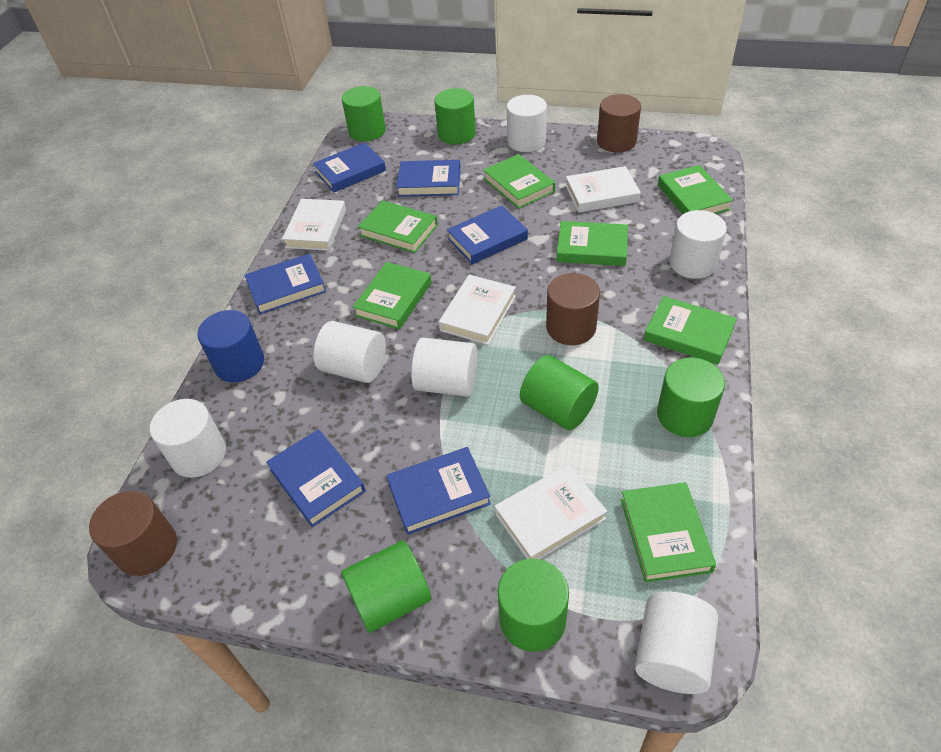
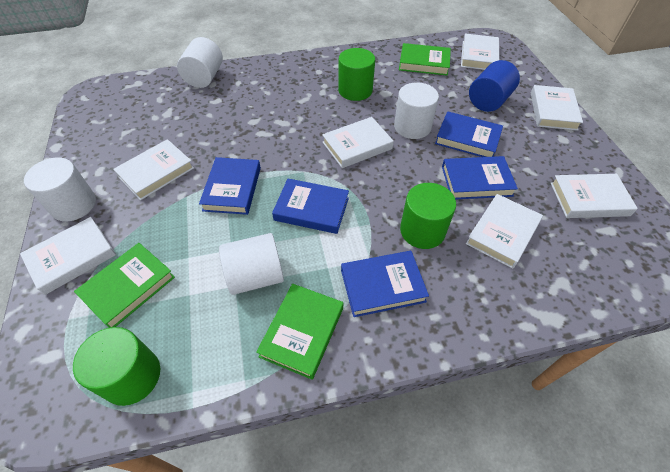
blue book: [245,253,326,314] [266,429,366,527] [313,142,386,192] [387,447,491,535] [396,160,461,197] [447,205,528,264] = 6 -> [199,157,261,215] [272,179,349,234] [341,251,429,317] [435,111,503,157] [442,156,518,199] = 5
brown cylinder: [89,491,177,576] [546,273,600,345] [597,94,641,153] = 3 -> none = 0
green book: [352,262,431,330] [358,200,438,253] [483,154,555,209] [556,221,628,266] [621,482,716,583] [644,296,737,365] [658,165,733,214] = 7 -> [74,243,175,328] [256,284,343,380] [399,43,451,76] = 3
green cylinder: [341,540,431,633] [342,86,386,142] [434,88,476,145] [498,559,569,652] [520,355,599,430] [657,358,725,437] = 6 -> [73,327,160,406] [338,48,375,101] [400,183,456,249] = 3
white book: [282,199,346,251] [439,275,516,345] [495,464,607,559] [566,166,641,213] = 4 -> [20,217,116,295] [113,139,194,200] [322,117,394,168] [461,33,499,70] [466,194,543,269] [531,85,583,131] [550,174,638,218] = 7
white cylinder: [150,399,226,478] [314,321,386,383] [411,338,478,397] [507,95,547,152] [635,591,718,694] [669,210,727,279] = 6 -> [24,157,96,222] [177,37,223,88] [219,233,284,295] [394,82,439,139] = 4

